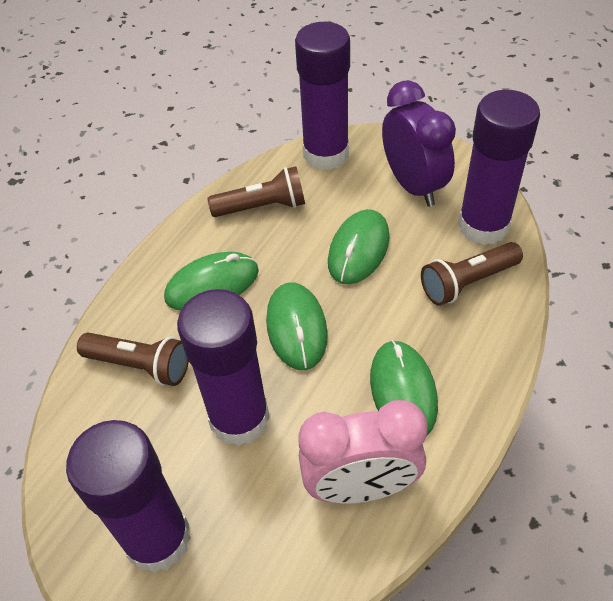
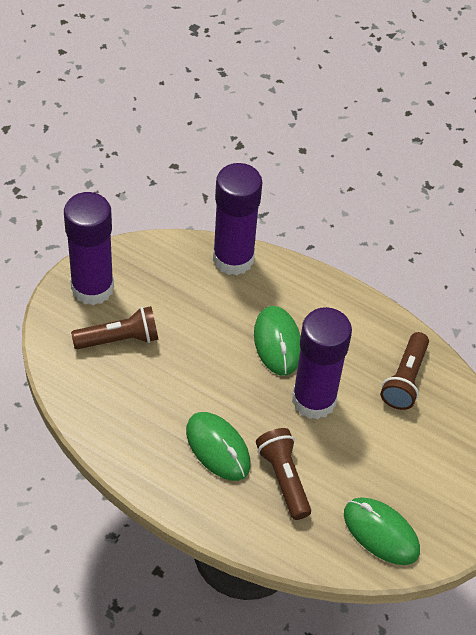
green mouse: [164,252,259,310] [266,282,328,370] [328,209,390,285] [370,340,438,435] = 4 -> [186,412,251,481] [254,306,301,376] [344,497,420,565] = 3
pink clock: [299,400,428,503] = 1 -> none = 0
purple clock: [382,80,456,207] = 1 -> none = 0
purple glue stick: [66,420,191,573] [177,289,270,446] [295,22,350,170] [458,90,540,245] = 4 -> [64,192,114,305] [213,163,262,275] [292,307,352,420] = 3

